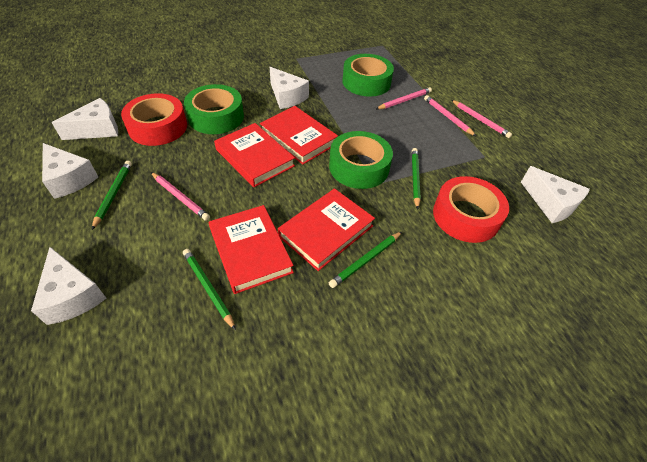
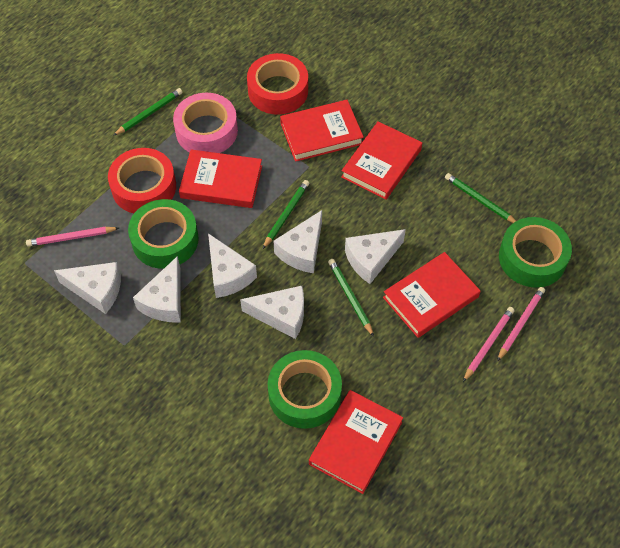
pink pencil: [151,172,210,221] [376,87,432,109] [424,95,476,136] [451,100,512,138] = 4 -> [26,227,119,247] [463,307,515,382] [497,287,545,361] = 3
pink tape: none = 0 -> [173,93,238,153] = 1
red book: [209,205,294,294] [214,123,295,187] [260,106,338,165] [278,188,375,271] = 4 -> [179,149,262,208] [280,100,364,162] [309,390,403,494] [341,122,422,200] [383,252,481,338] = 5
white cheese: [31,247,106,325] [42,143,98,199] [52,98,118,140] [270,67,309,109] [521,166,590,223] = 5 -> [54,262,121,314] [133,256,181,322] [208,233,257,298] [240,286,304,339] [273,210,322,273] [345,229,406,284] = 6

